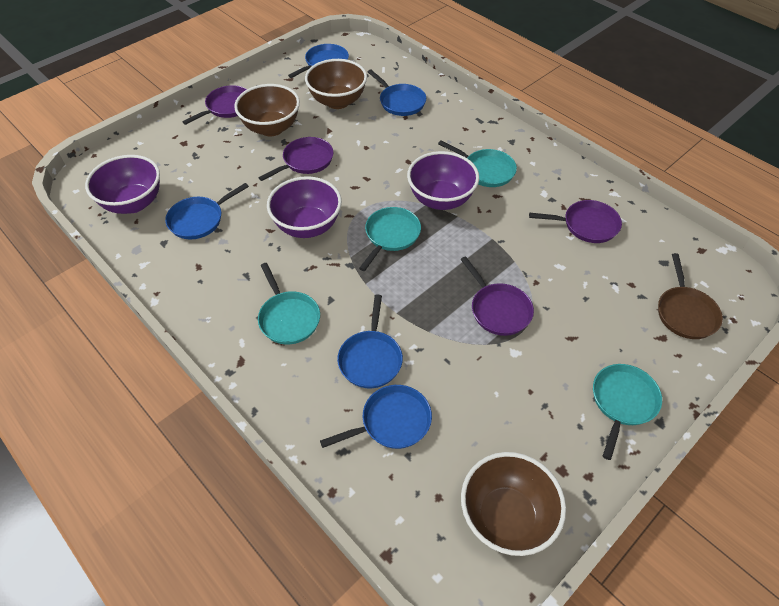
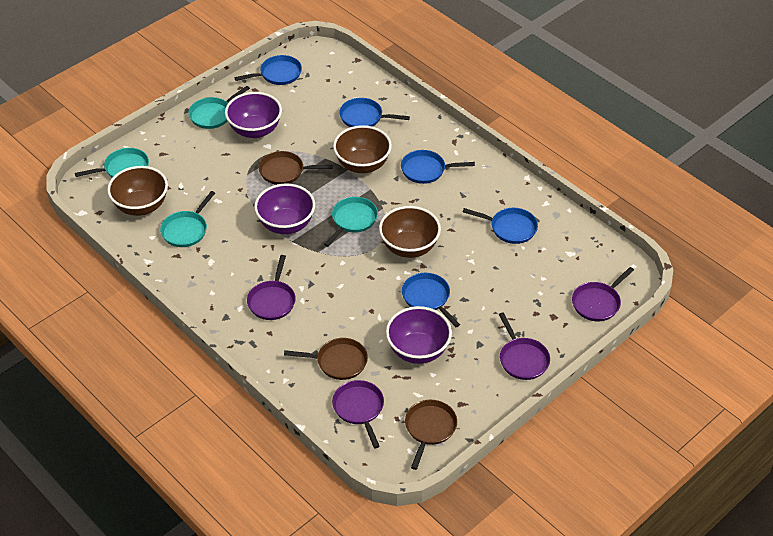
brown pan: [658,253,723,339] = 1 -> [259,151,333,185] [284,338,368,380] [405,400,457,470] = 3

